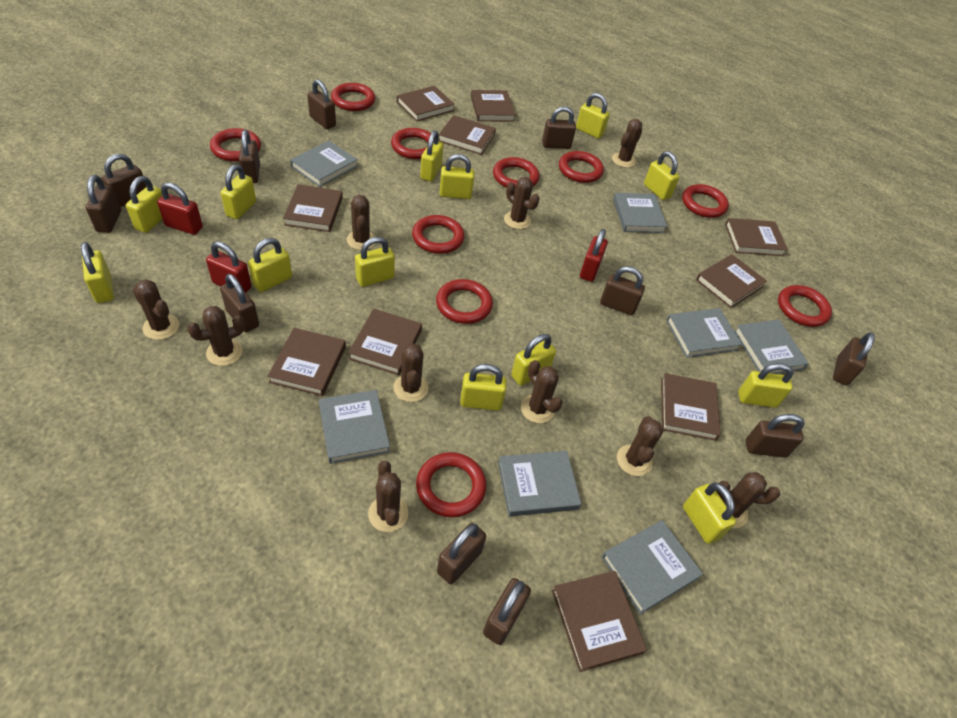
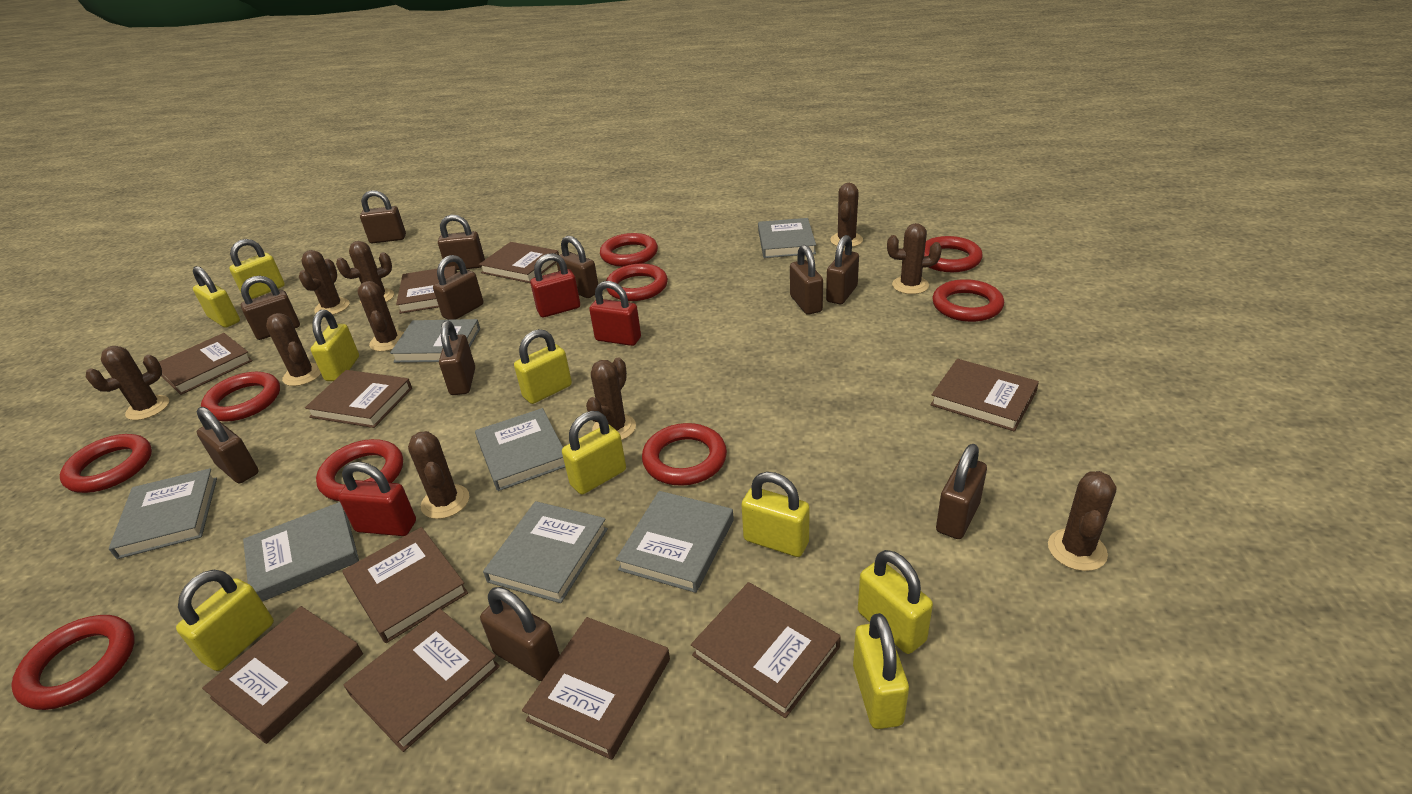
red ring: [210,128,261,161] [331,83,375,111] [391,128,431,159] [412,215,465,254] [416,452,486,517] [436,279,493,324] [493,157,540,188] [559,151,604,183] [682,184,729,218] [778,285,832,327] = 10 -> [11,615,135,710] [60,434,152,493] [201,372,280,422] [316,439,403,501] [600,233,658,267] [606,264,668,301] [642,423,727,486] [924,236,983,272] [932,279,1004,322] = 9
yellow padlock: [81,242,114,303] [126,176,162,233] [221,164,256,219] [248,238,292,292] [355,237,395,287] [420,130,443,182] [440,154,474,199] [460,364,507,411] [511,334,556,386] [576,93,610,139] [644,151,680,200] [683,482,736,544] [738,363,793,408] = 13 -> [176,570,274,671] [193,266,240,328] [229,239,285,299] [311,310,359,381] [514,329,572,404] [562,411,626,494] [741,472,810,557] [853,613,909,729] [858,550,933,654] = 9

